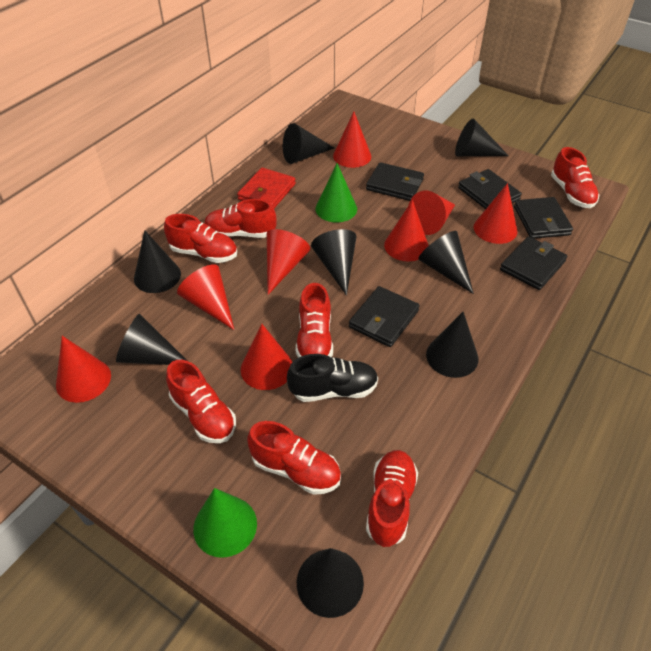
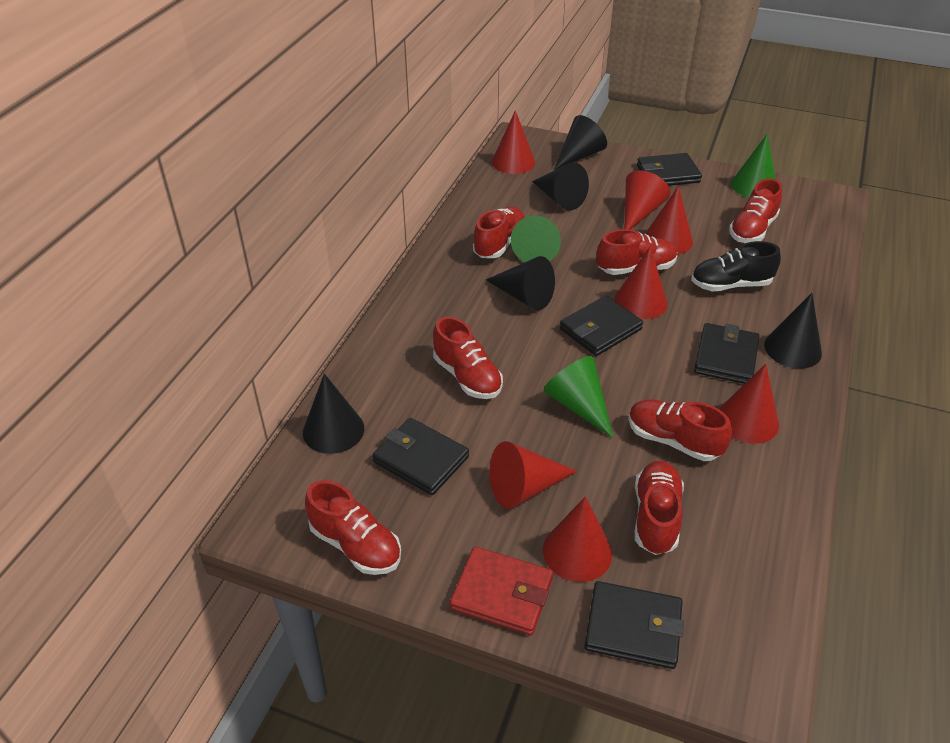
black cone: [116,314,187,365] [134,230,181,293] [283,123,334,164] [297,548,364,618] [311,229,357,296] [418,231,474,294] [426,312,478,378] [455,119,509,156] = 8 -> [303,374,364,454] [486,256,555,310] [532,162,589,210] [554,115,607,170] [764,293,822,368] = 5
green cone: [193,488,257,558] [315,163,357,222] = 2 -> [511,215,561,262] [544,356,613,438] [731,134,775,198] = 3
red cone: [56,336,111,403] [177,264,234,330] [241,324,292,390] [267,229,310,295] [333,112,371,168] [384,200,429,261] [408,191,455,235] [474,183,518,244] = 8 -> [490,441,577,509] [492,110,535,174] [543,496,612,582] [614,246,668,319] [624,170,670,229] [645,186,693,255] [719,364,779,444] = 7

